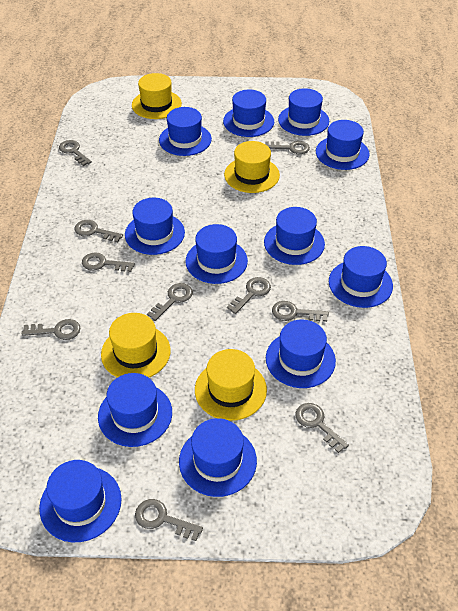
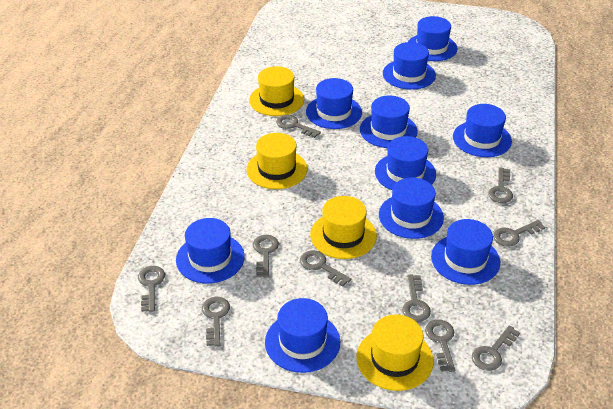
blue hat: [39,460,122,542] [98,373,172,447] [125,198,185,255] [159,107,212,156] [179,418,257,497] [186,224,248,284] [223,90,274,137] [264,207,325,265] [266,320,336,388] [278,88,329,136] [316,120,370,170] [329,246,393,308] = 12 -> [176,218,245,284] [265,298,340,373] [306,78,362,129] [360,96,418,148] [375,136,436,190] [379,178,444,239] [383,42,436,90] [408,16,458,61] [431,219,500,285] [453,104,512,157] = 10

